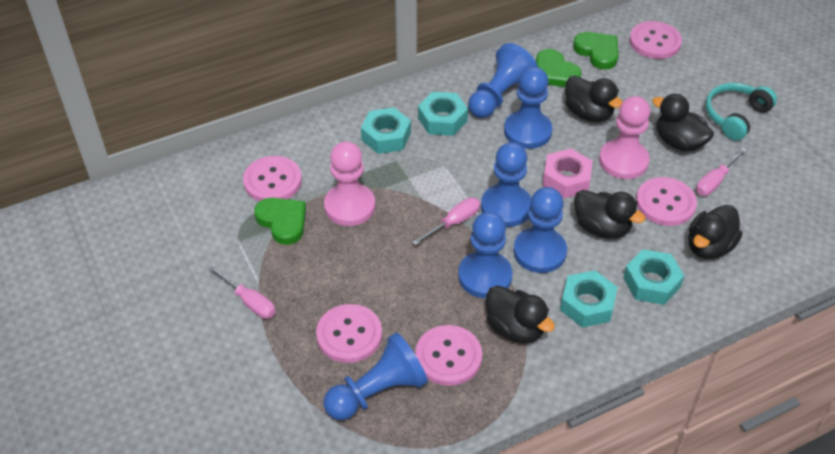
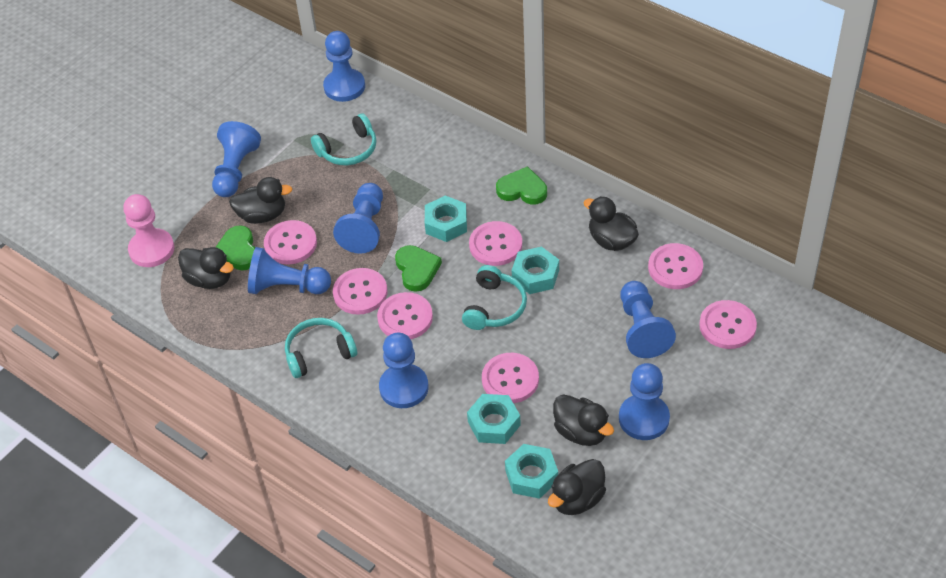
blue pawn: [324,332,428,420] [458,212,513,298] [468,43,538,118] [481,142,531,227] [504,67,552,149] [513,187,567,273] = 6 -> [212,121,261,197] [248,247,331,294] [323,31,365,102] [333,183,383,254] [379,333,429,408] [619,363,670,440] [621,281,676,358] = 7
pink button: [243,156,302,201] [316,304,382,363] [415,325,482,386] [629,21,682,59] [636,177,697,226] = 5 -> [264,220,317,264] [333,268,388,315] [377,292,433,340] [469,221,522,266] [482,353,539,403] [648,243,703,289] [699,300,757,349] = 7
pink nut: [542,149,593,199] = 1 -> none = 0
pink pawn: [324,141,375,226] [599,96,650,179] = 2 -> [123,194,174,267] = 1
pink screwdriver: [208,266,276,319] [412,198,480,246] [696,148,747,196] = 3 -> none = 0
turquoise headphones: [705,83,777,140] = 1 -> [285,318,357,378] [311,113,377,166] [462,265,527,330] = 3

